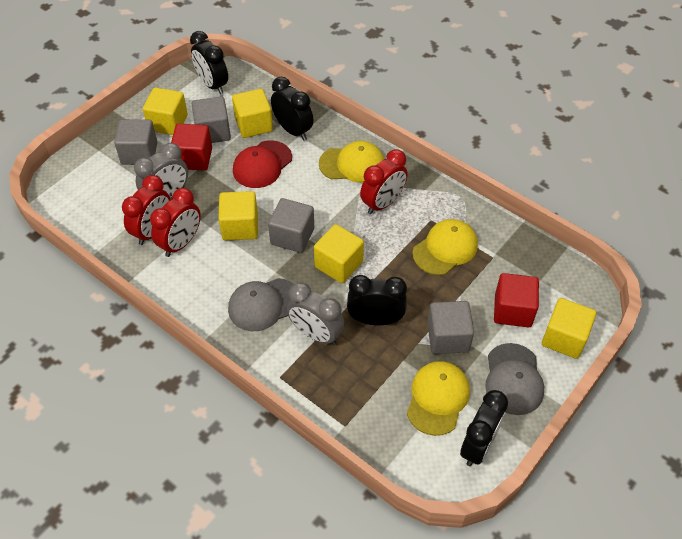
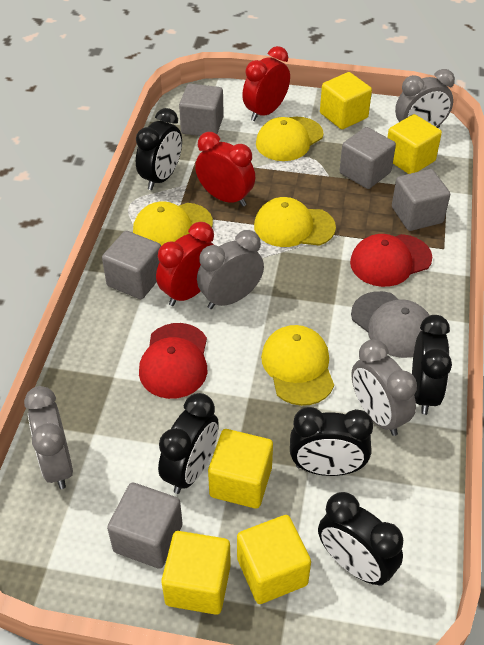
black clock: [190,31,228,94] [271,77,314,141] [347,275,407,325] [460,390,508,466] = 4 -> [136,108,182,190] [158,393,219,494] [290,407,373,476] [318,492,403,586] [412,315,452,415] = 5
grey cap: [228,278,294,331] [485,343,544,415] = 2 -> [351,291,430,358] = 1
grey clock: [134,143,188,199] [287,282,345,345] = 2 -> [24,386,73,489] [197,230,264,309] [351,339,417,436] [395,69,455,128] = 4
grey cube: [114,119,157,165] [192,96,231,143] [268,198,314,253] [427,301,474,354] = 4 -> [102,231,161,299] [107,483,183,569] [179,84,224,136] [339,127,396,189] [392,169,450,231] = 5
red cap: [233,140,292,188] = 1 -> [139,323,207,399] [350,234,432,287] = 2
red cube: [171,124,212,171] [494,273,539,327] = 2 -> none = 0
yellow cap: [319,141,384,183] [407,361,470,436] [413,219,478,275] = 3 -> [133,201,213,246] [254,197,336,247] [256,117,323,161] [261,325,334,406] = 4

